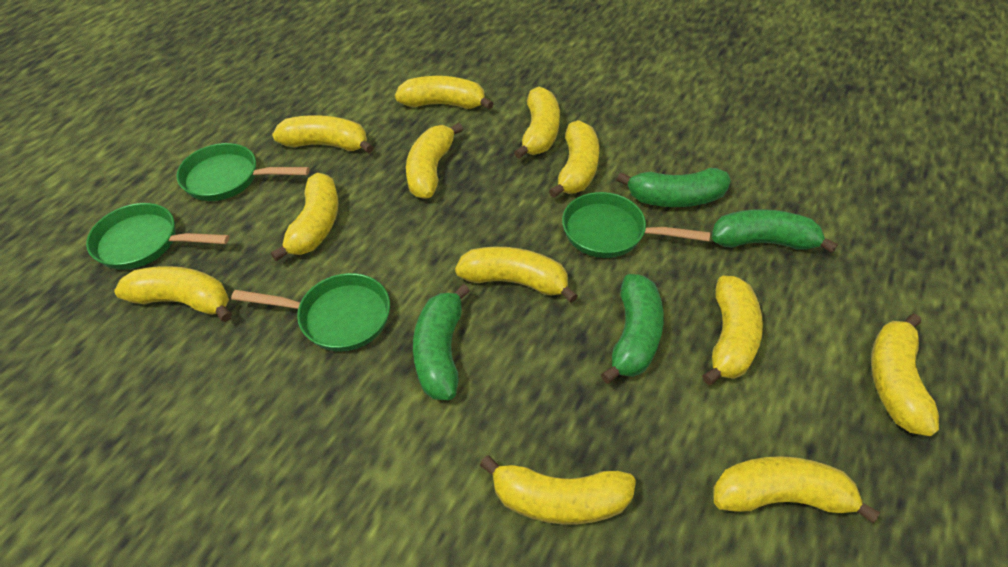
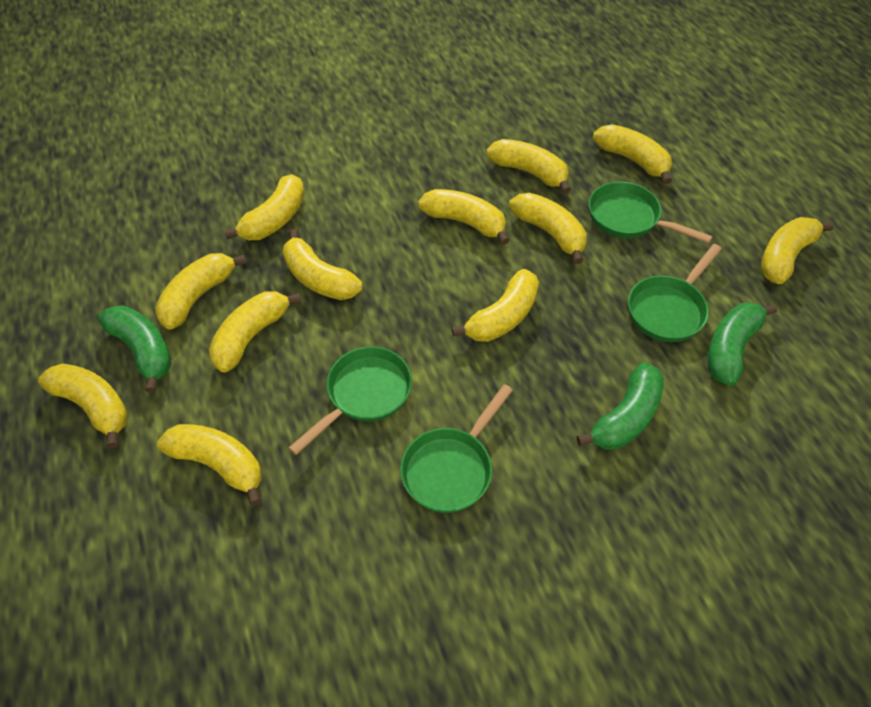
green banana: [413,284,470,400] [601,274,664,384] [617,168,731,207] [712,209,838,253] = 4 -> [98,305,172,393] [577,362,664,450] [707,303,777,386] = 3

